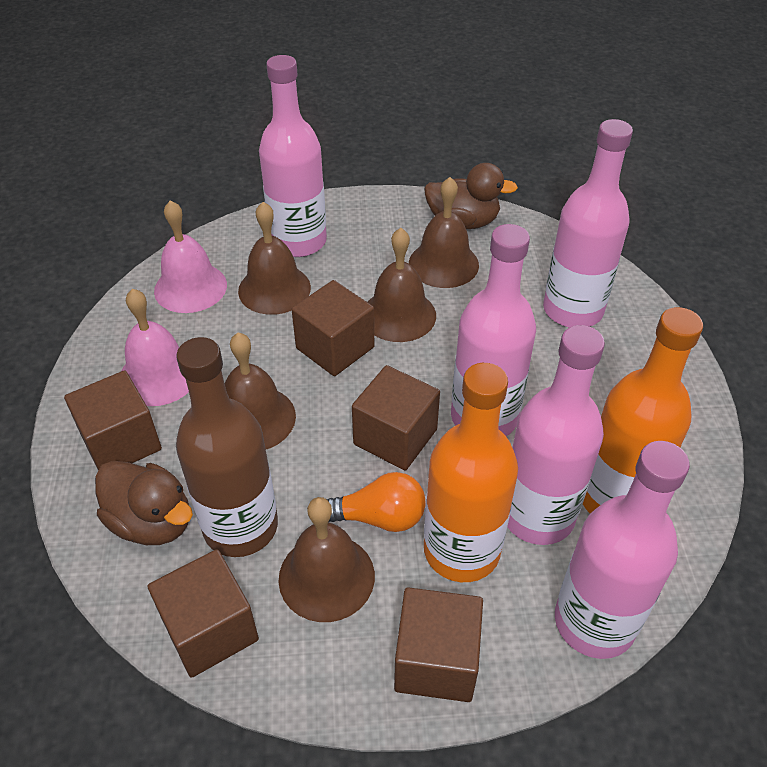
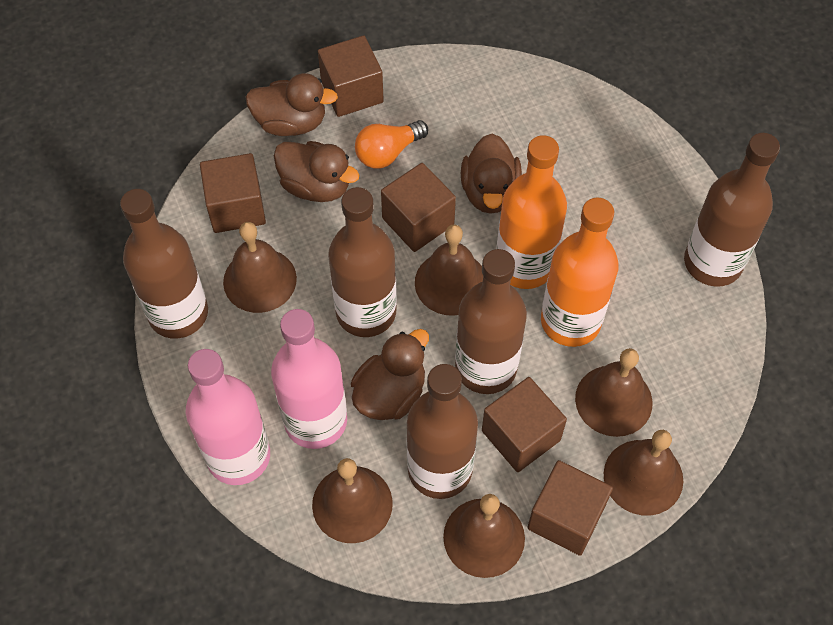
brown bell: [225,332,296,449] [238,202,311,315] [279,497,375,622] [368,228,436,342] [409,177,479,288] = 5 -> [223,222,297,313] [312,458,393,543] [415,225,483,316] [443,494,525,578] [575,348,653,437] [604,430,683,516] = 6
brown bottle: [176,337,278,557] = 1 -> [120,189,208,339] [328,187,397,337] [407,364,478,499] [455,249,527,394] [684,133,780,287] = 5
brown duck: [95,461,193,545] [424,163,518,229] = 2 -> [245,73,338,136] [274,141,360,202] [351,329,429,420] [461,134,522,214] = 4
pink bell: [121,289,189,406] [154,200,227,313] = 2 -> none = 0
pink bottle: [259,55,327,257] [451,224,536,436] [507,325,605,545] [543,119,633,327] [555,441,690,659] = 5 -> [186,349,270,485] [271,309,347,449] = 2

